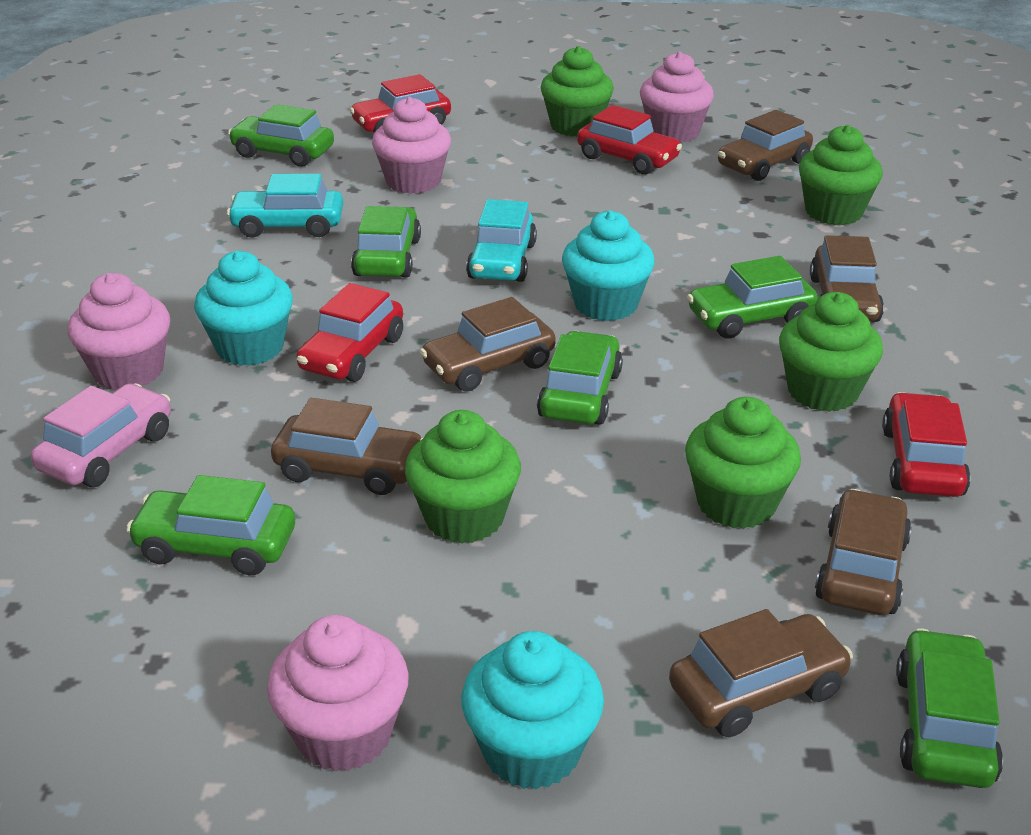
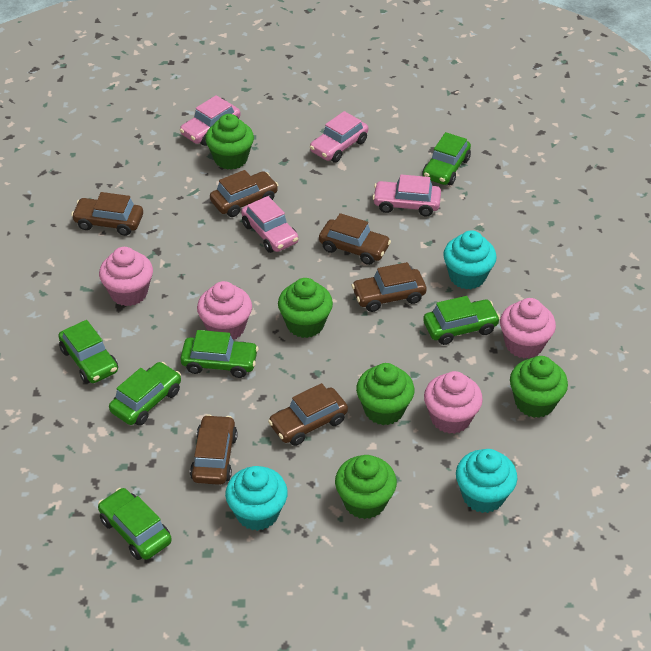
pink car: [31,383,171,487] = 1 -> [180,95,241,146] [241,196,299,253] [310,111,368,163] [372,175,441,216] = 4
red car: [296,283,403,382] [350,74,451,133] [577,105,682,174] [882,392,971,497] = 4 -> none = 0
turquoise car: [227,174,343,238] [466,199,537,282] = 2 -> none = 0

